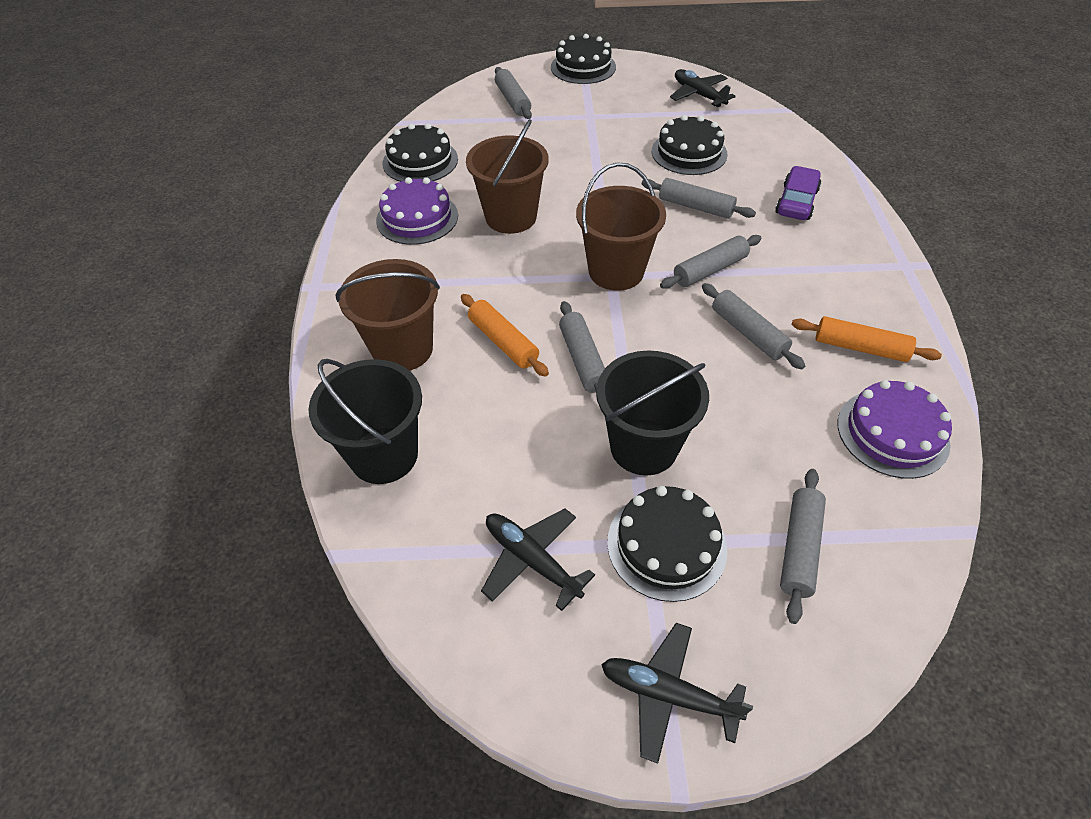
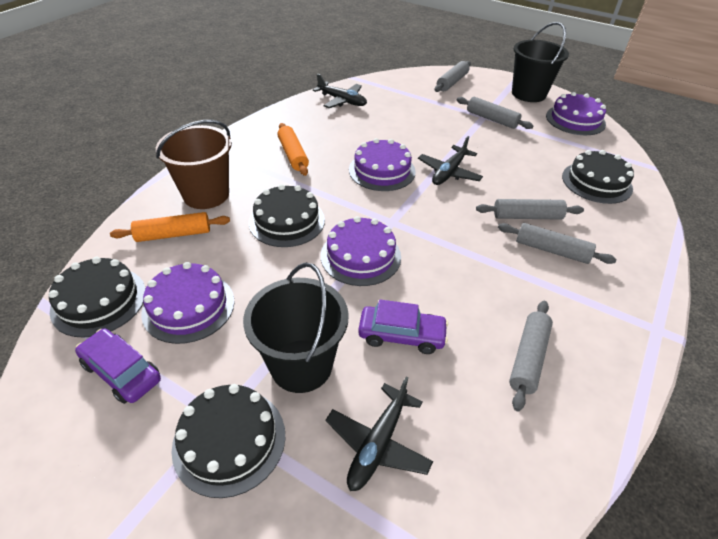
brown bucket: [335,259,440,371] [466,119,549,234] [576,162,666,291] = 3 -> [156,120,232,209] = 1
grey rolling pin: [495,67,532,119] [559,301,605,402] [642,178,756,219] [660,235,761,289] [702,283,805,369] [780,469,826,624] = 6 -> [435,61,471,92] [457,97,533,129] [476,199,584,220] [498,223,616,264] [509,301,553,411] = 5
purple cake: [376,177,458,245] [838,380,952,479] = 2 -> [141,262,235,344] [321,216,401,286] [349,138,416,191] [546,92,606,135] = 4
purple car: [775,166,821,220] = 1 -> [75,329,161,404] [358,300,448,354] = 2

